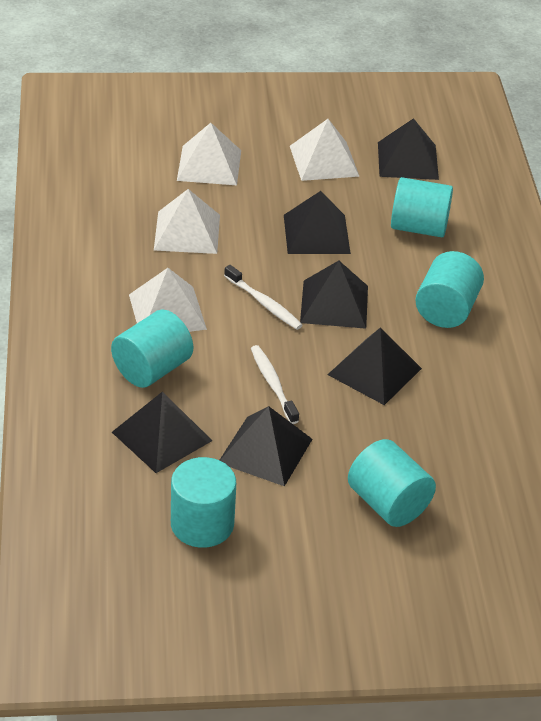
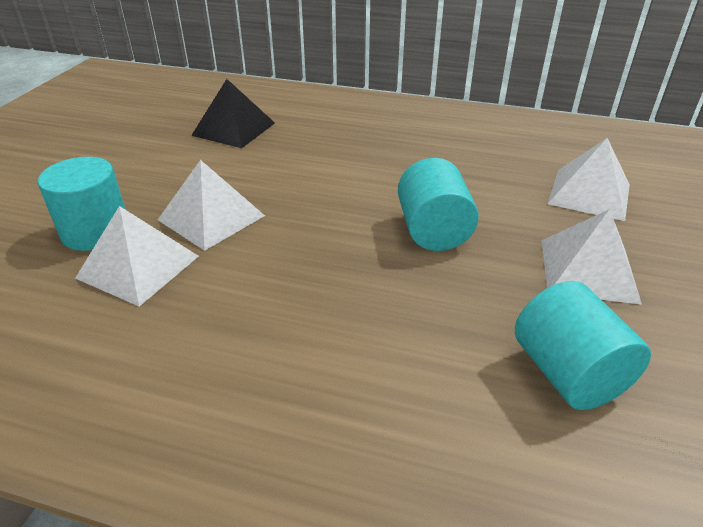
black pyramid: [112,392,212,473] [220,406,312,486] [284,191,351,254] [300,261,368,329] [327,327,422,405] [378,118,439,180] = 6 -> [191,79,275,148] = 1
turquoise cylinder: [111,309,193,388] [171,457,236,548] [348,439,436,527] [391,177,453,237] [415,251,484,328] = 5 -> [38,157,126,251] [398,158,479,251] [515,281,651,410] = 3
white toothbrush: [224,265,303,330] [251,345,299,424] = 2 -> none = 0

